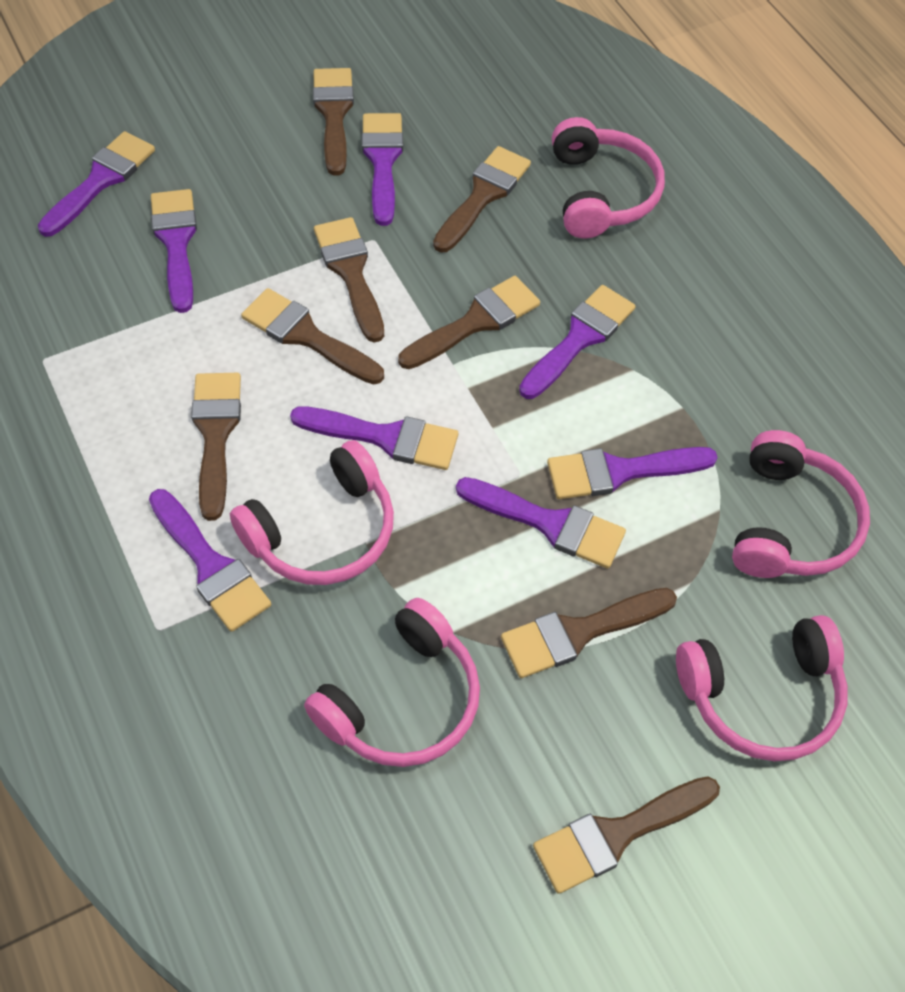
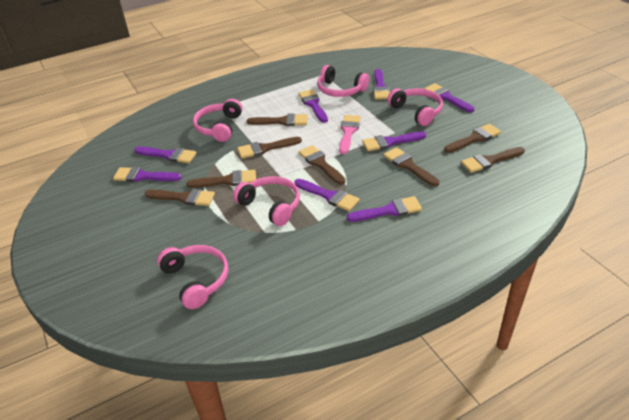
pink brush: none = 0 -> [339,115,361,154] = 1

